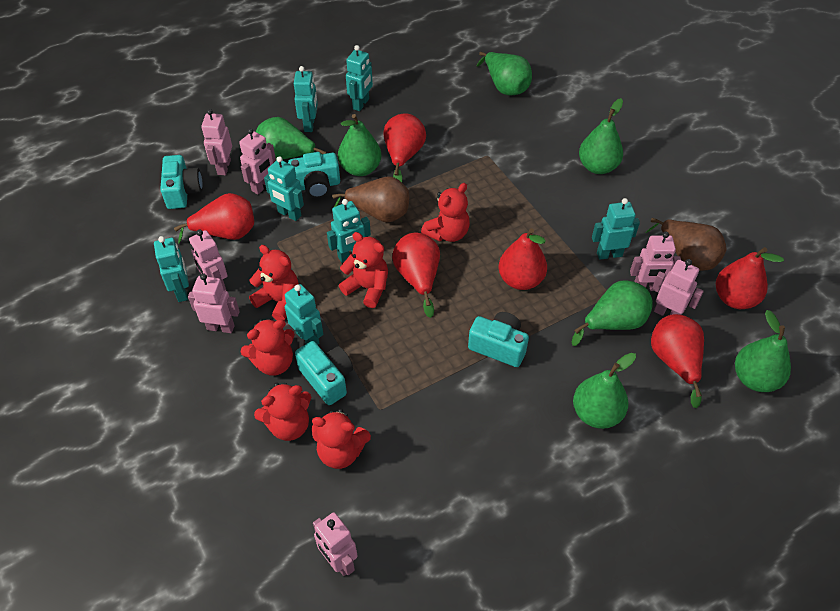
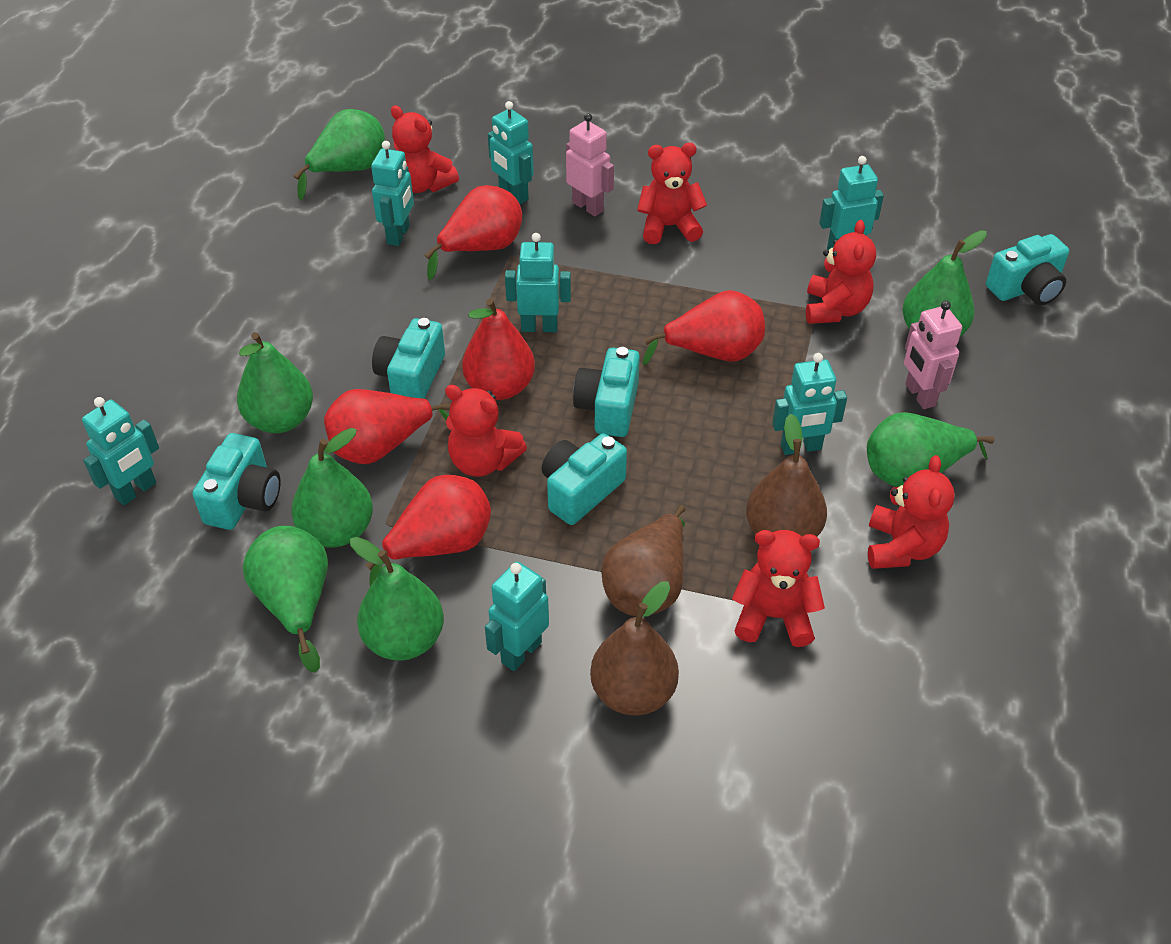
brown pear: [332,176,409,222] [645,218,727,271] = 2 -> [590,581,679,715] [601,505,685,616] [746,414,827,537] = 3
pink robot: [188,274,240,333] [189,230,227,291] [201,109,232,175] [239,128,276,194] [313,512,357,576] [630,232,681,291] [652,259,704,316] = 7 -> [566,113,614,216] [904,301,962,409] = 2
red pear: [174,193,254,244] [383,113,426,182] [392,233,440,318] [499,228,547,290] [651,314,704,408] [716,247,784,309] = 6 -> [324,389,451,464] [365,475,491,586] [425,185,522,280] [462,298,535,400] [643,290,765,365] = 5
turquoise camera: [160,155,203,209] [288,152,340,198] [295,341,353,405] [468,312,529,367] = 4 -> [193,433,281,530] [372,318,445,399] [542,433,627,525] [573,347,640,437] [986,234,1069,305] = 5

